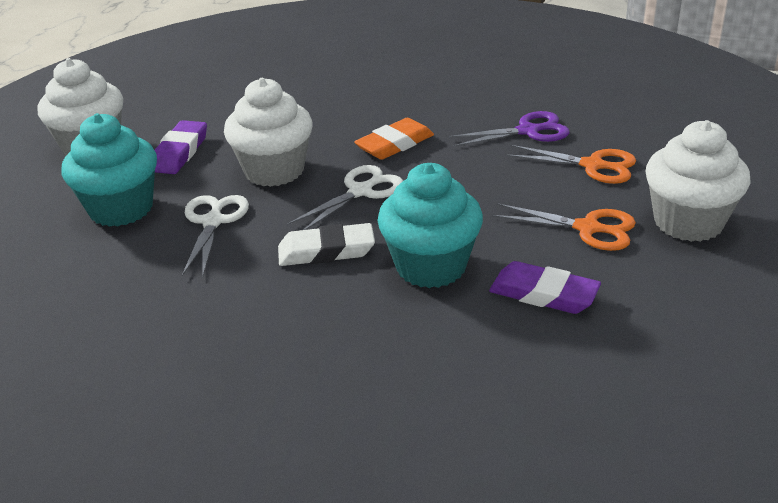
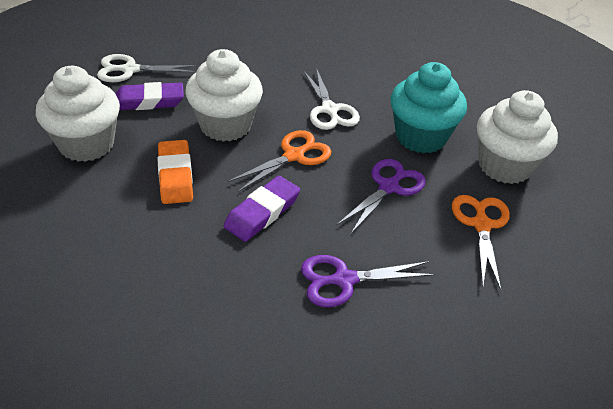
purple scissors: [447,111,569,147] = 1 -> [301,255,435,307] [336,159,426,235] = 2
turquoise cupcake: [61,113,157,227] [378,163,483,288] = 2 -> [391,62,467,153] = 1
white eraser: [278,223,375,266] = 1 -> none = 0

